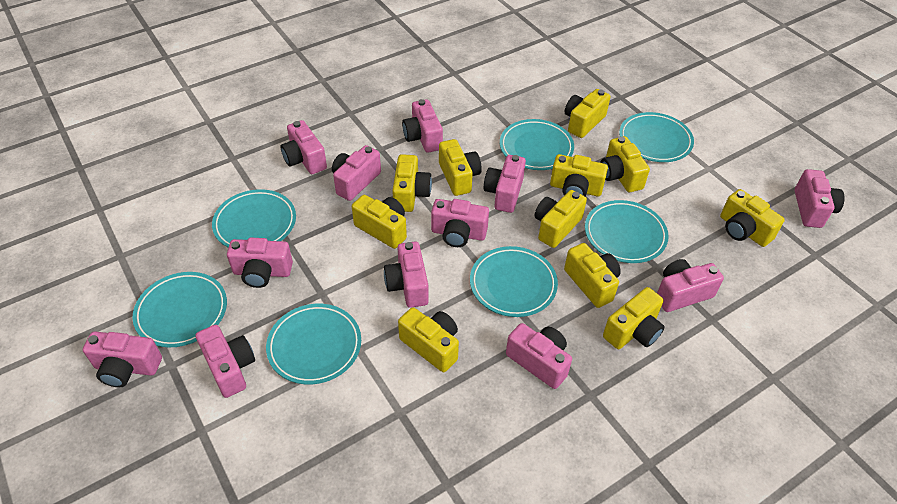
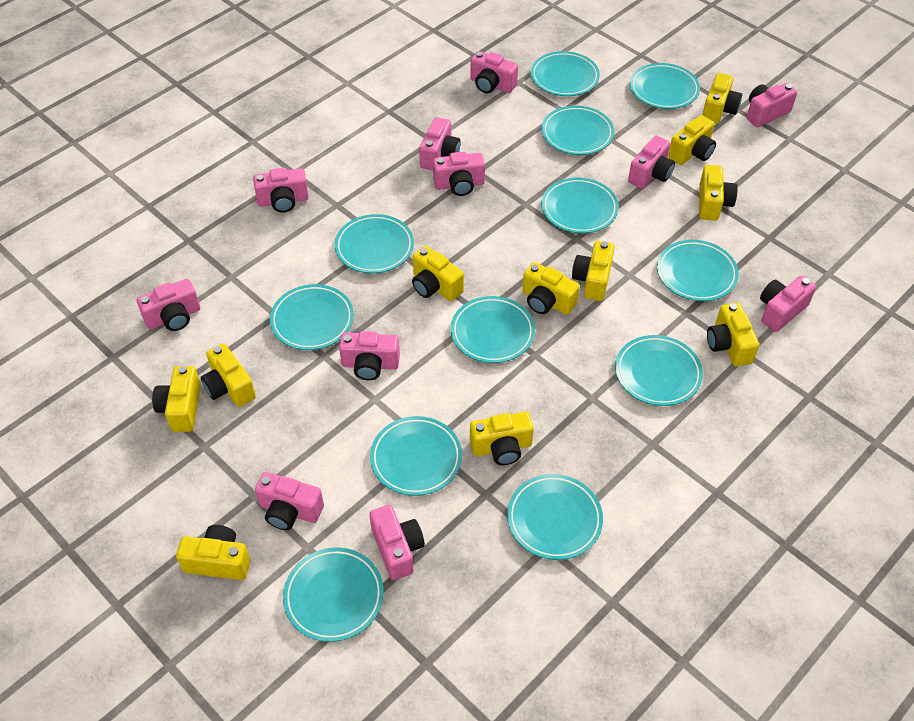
pink camera: [83,332,162,387] [196,325,255,398] [227,238,293,288] [280,120,327,174] [332,145,381,201] [384,241,429,308] [402,99,443,153] [431,199,489,247] [484,155,526,213] [506,323,572,389] [657,259,724,312] [794,169,845,228] = 12 -> [137,279,200,331] [253,168,309,213] [255,472,324,530] [339,331,400,380] [369,505,425,580] [419,117,461,171] [433,152,485,196] [470,51,518,93] [628,136,675,189] [747,83,797,127] [760,276,816,332] = 11
turquoise plate: [132,272,227,347] [212,189,296,248] [266,304,361,384] [470,246,558,317] [500,119,574,170] [585,200,669,263] [619,112,694,162] = 7 -> [270,284,354,350] [283,548,384,642] [335,214,414,274] [370,416,462,496] [451,296,535,363] [507,474,603,560] [531,51,600,96] [542,105,614,155] [542,178,619,233] [615,335,703,406] [630,63,700,109] [657,240,739,301] = 12

